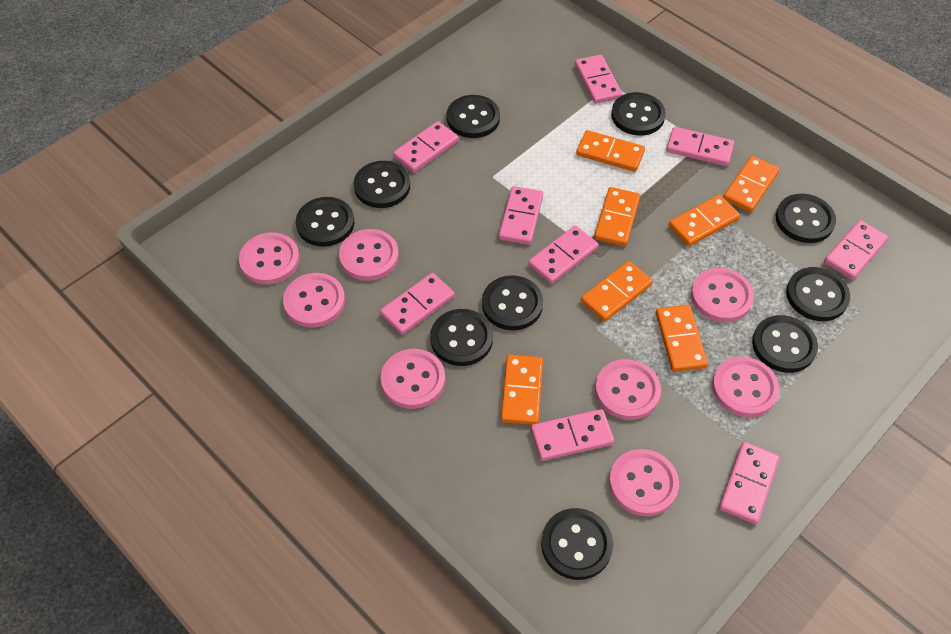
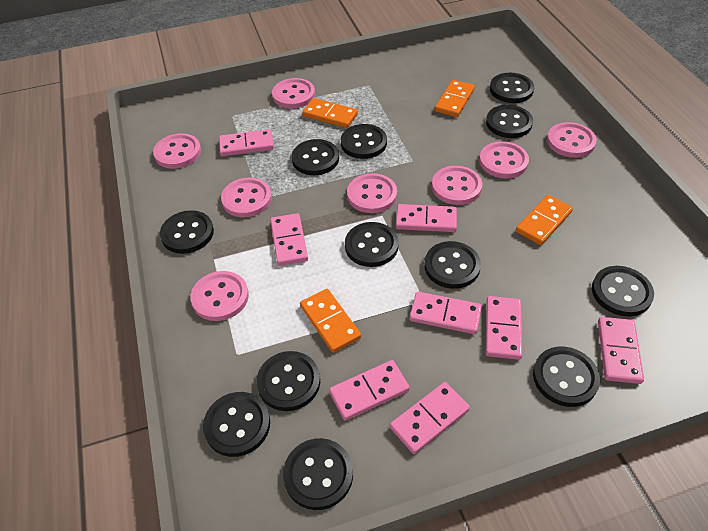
black button: [296,197,355,247] [354,161,410,208] [430,309,493,366] [447,95,500,138] [482,275,543,330] [541,508,613,580] [611,92,666,135] [752,315,818,373] [776,194,836,243] [786,267,850,321] = 10 -> [160,210,214,254] [203,392,270,457] [257,351,320,411] [283,438,353,510] [292,139,339,175] [341,124,387,159] [345,222,399,267] [424,241,481,289] [486,105,533,138] [490,73,534,103] [533,347,600,407] [592,266,654,317] = 12
orange domino: [501,354,543,425] [576,130,645,172] [581,261,653,322] [594,187,640,246] [656,305,708,372] [669,195,740,246] [723,156,780,212] = 7 -> [300,289,361,353] [302,98,358,128] [435,80,475,117] [516,195,573,245] = 4
pink domino: [380,273,455,335] [393,121,459,173] [499,186,543,245] [528,225,599,284] [531,409,614,461] [575,55,622,104] [666,127,734,166] [719,442,780,524] [824,220,889,280] = 9 -> [219,129,274,156] [270,213,308,266] [329,360,410,421] [390,382,470,454] [396,204,457,232] [409,292,482,334] [486,296,522,360] [598,317,644,384] = 8

